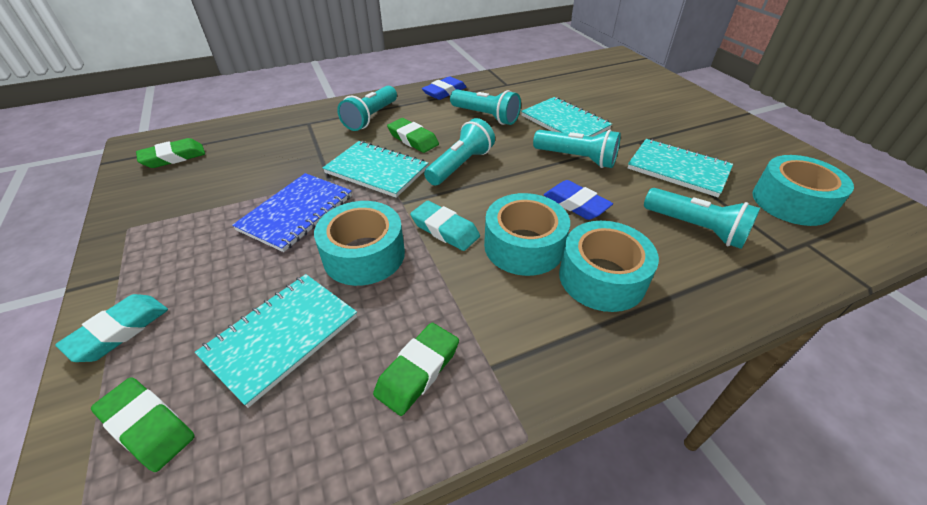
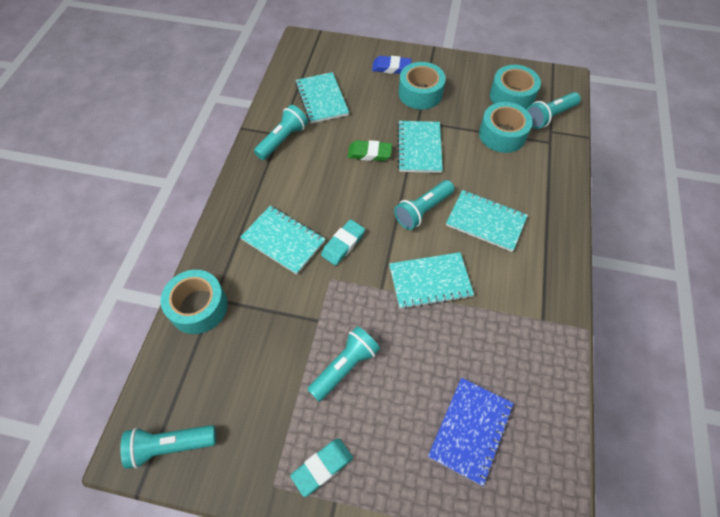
blue eraser: [422,76,466,100] [544,180,613,220] = 2 -> [372,56,412,74] = 1
green eraser: [91,377,195,472] [136,138,205,168] [373,323,459,416] [387,118,439,153] = 4 -> [348,140,392,161] = 1
turquoise notebook: [195,274,357,408] [323,141,428,198] [521,97,612,137] [628,139,733,197] = 4 -> [240,206,325,275] [295,72,349,124] [389,252,474,309] [397,121,443,173] [446,190,528,252] = 5

